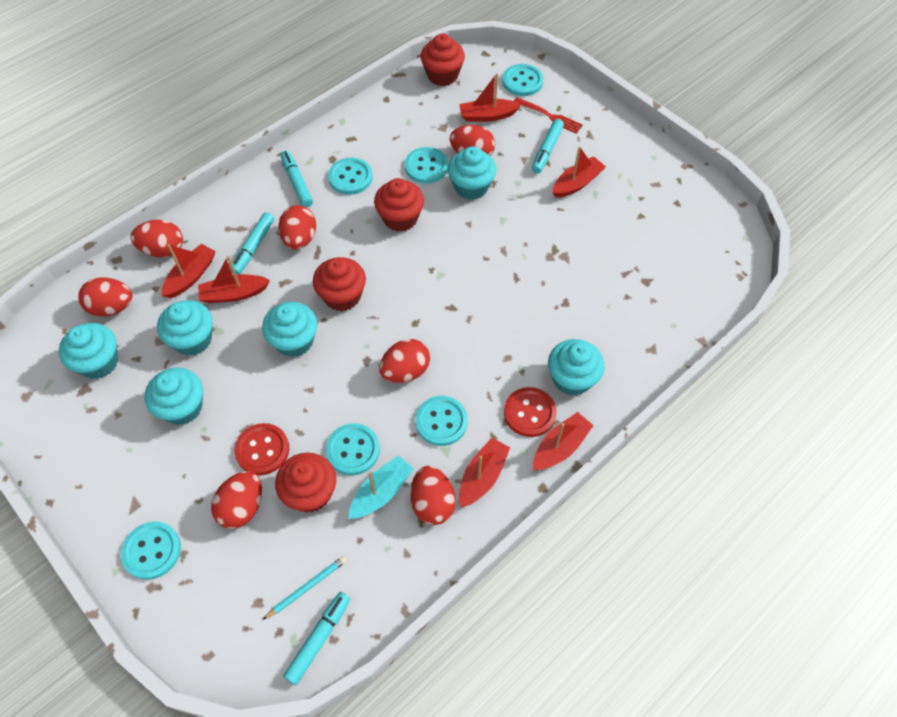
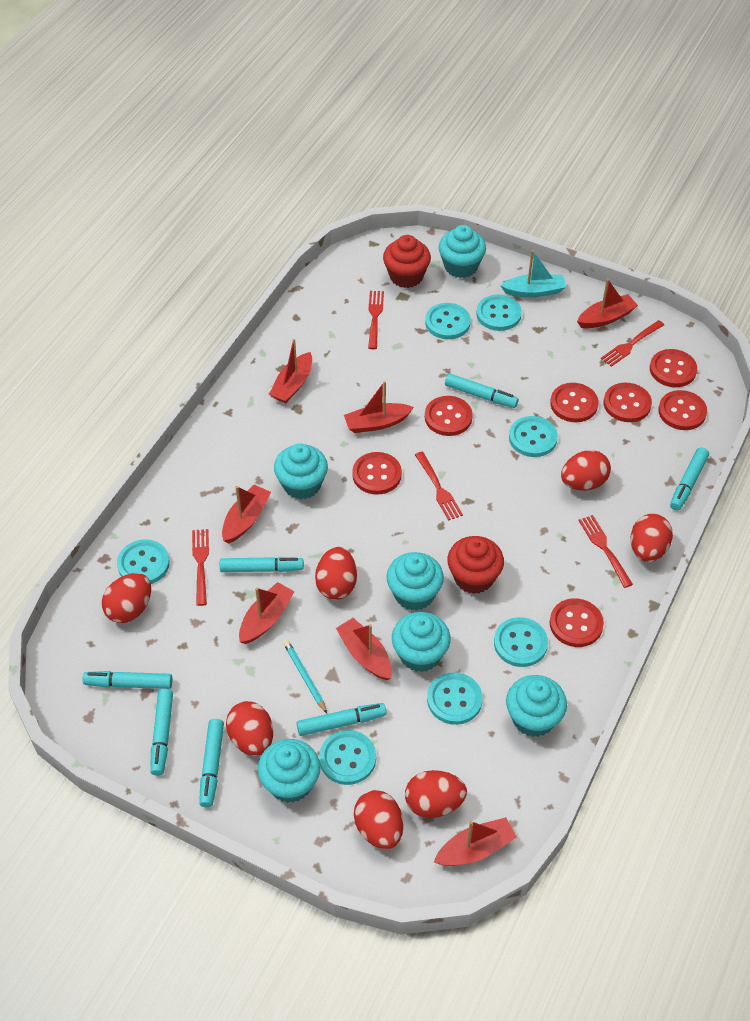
red boat: [162,244,216,298] [198,256,270,303] [459,73,521,122] [459,438,510,507] [533,412,594,470] [553,146,606,198] = 6 -> [222,485,271,544] [239,582,294,644] [269,339,312,403] [336,618,392,680] [344,381,414,433] [434,817,517,866] [577,279,638,328] = 7
red button: [234,423,289,475] [504,387,557,437] = 2 -> [352,452,402,495] [425,396,473,436] [550,383,598,422] [550,598,604,647] [604,383,652,422] [650,349,697,387] [658,390,707,430] = 7
red cupcake: [275,453,336,513] [313,257,366,312] [374,178,424,232] [421,34,465,86] = 4 -> [383,235,431,288] [447,536,504,594] = 2
red fork: [514,97,583,134] = 1 -> [192,529,209,606] [368,291,384,349] [415,452,463,521] [578,515,633,588] [601,320,664,367] = 5
turquoise button: [121,521,181,580] [326,423,380,475] [328,158,373,195] [405,147,448,184] [415,396,468,446] [502,64,543,96] = 6 -> [117,539,170,584] [319,730,376,785] [425,303,471,339] [427,672,483,725] [476,294,522,331] [494,617,548,667] [509,416,558,457] = 7
turquoise marker: [230,212,274,275] [281,151,313,208] [283,592,351,685] [532,119,564,174] = 4 -> [83,671,172,689] [150,689,173,776] [199,719,224,808] [220,557,304,572] [297,703,386,736] [445,374,519,408] [670,447,709,511] = 7

